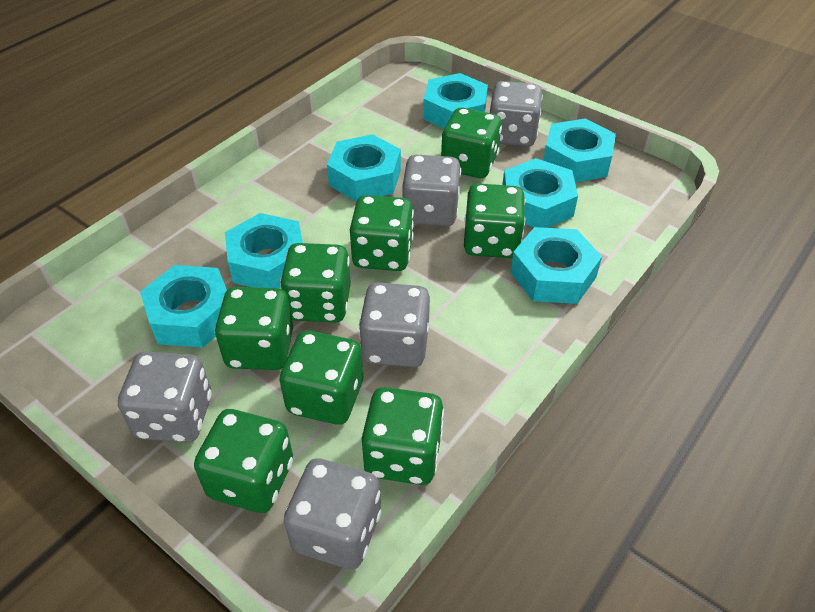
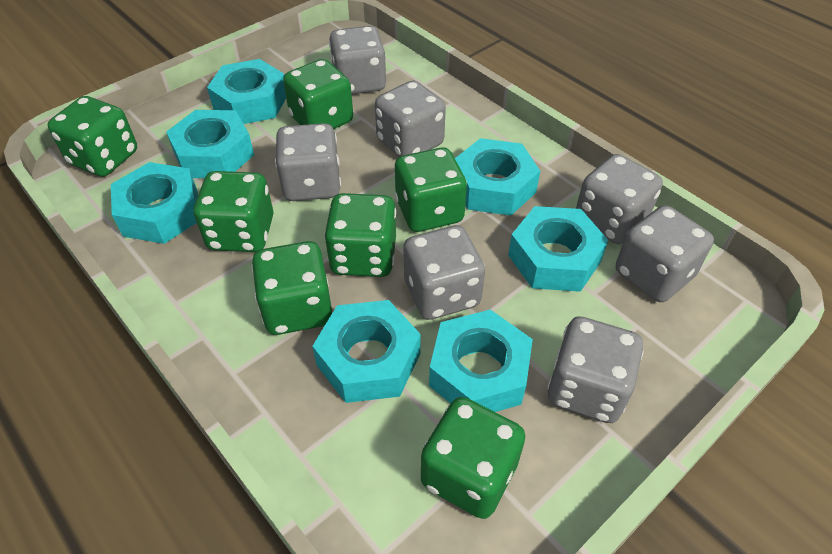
green dice: [194,409,293,513] [215,287,293,370] [279,331,363,425] [280,243,351,323] [350,195,414,271] [361,387,444,485] [441,108,502,178] [464,184,525,258] = 8 -> [48,96,137,177] [194,171,273,252] [252,241,332,335] [283,59,353,129] [324,193,396,277] [395,148,467,232] [421,397,525,519] = 7
grey dice: [118,351,212,443] [284,458,381,570] [359,282,430,367] [402,155,461,226] [489,81,543,147] = 5 -> [275,123,341,201] [329,26,386,94] [375,81,446,157] [403,225,485,320] [547,316,644,423] [576,154,663,244] [616,205,714,302] = 7

